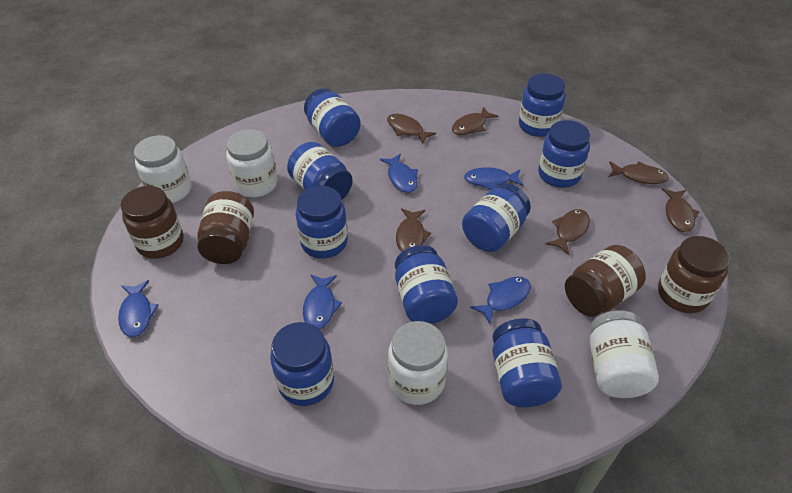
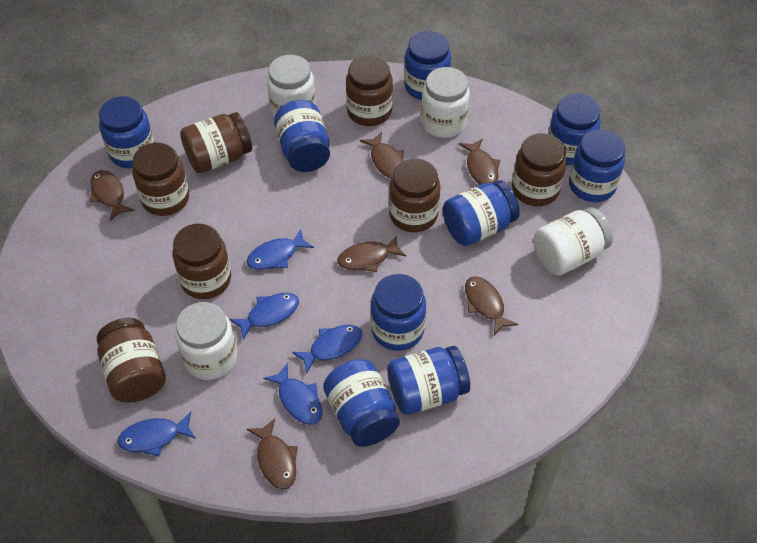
brown jar: [121,186,184,259] [197,191,254,264] [565,245,646,317] [658,236,730,313] = 4 -> [97,318,166,403] [132,143,189,216] [173,223,231,299] [180,112,252,173] [346,56,393,126] [389,158,440,232] [512,133,566,206] = 7

